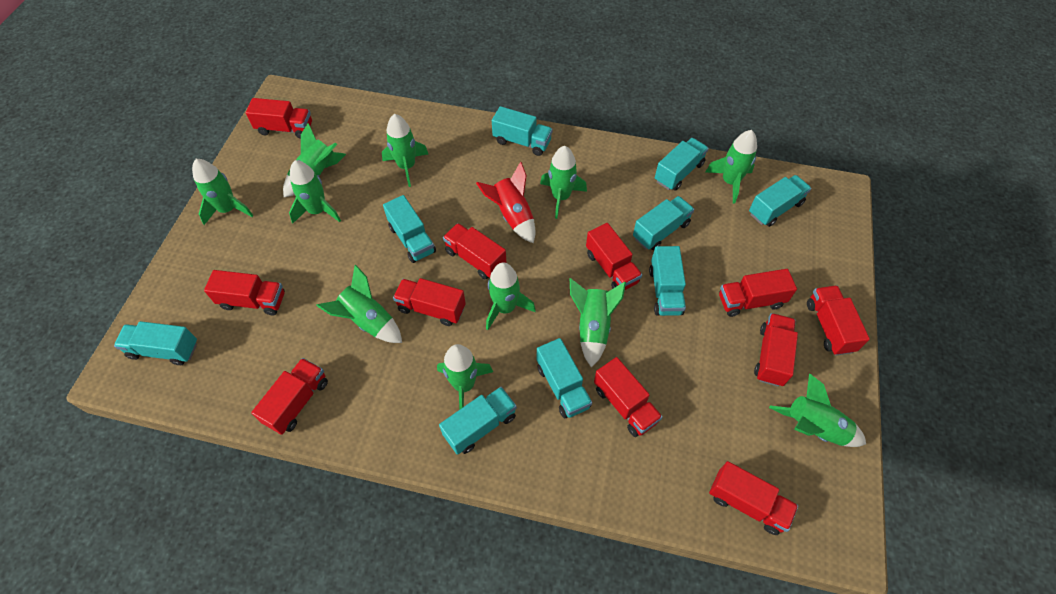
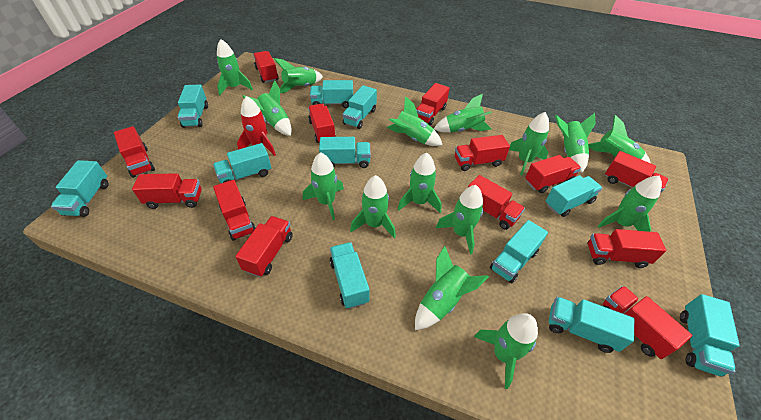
green rocket: [192,159,253,225] [283,123,346,197] [289,160,341,224] [316,265,402,343] [382,114,428,187] [437,344,493,409] [486,263,536,330] [540,146,587,219] [570,278,626,368] [705,130,757,203] [769,373,866,447] = 11 -> [217,39,253,95] [242,80,292,136] [274,58,323,93] [303,152,344,220] [350,175,396,238] [387,96,442,146] [398,153,442,213] [415,246,489,330] [434,94,492,133] [436,185,483,254] [474,313,538,389] [509,112,549,175] [555,113,596,173] [588,115,650,163] [598,176,662,232] = 15
red truck: [204,270,285,316] [246,98,312,139] [251,358,328,435] [393,278,466,326] [443,223,506,279] [586,223,642,290] [594,357,662,437] [709,461,798,535] [719,269,797,317] [754,313,798,386] [807,285,870,355] = 11 -> [114,126,155,178] [132,173,202,209] [213,180,256,241] [235,216,293,277] [253,51,279,83] [308,104,336,143] [416,83,450,125] [455,135,510,171] [468,175,525,230] [525,155,581,193] [587,229,667,268] [603,286,693,359] [605,151,669,193] = 13
turquoise truck: [114,321,197,365] [383,195,436,263] [439,387,517,455] [492,106,553,156] [536,338,592,418] [633,196,694,251] [649,246,686,316] [655,138,709,191] [749,175,812,227] = 9 -> [51,160,109,217] [177,84,208,128] [213,143,271,183] [310,80,353,108] [319,137,371,168] [330,242,369,309] [342,85,377,129] [490,220,548,283] [546,175,602,217] [549,297,634,353] [680,294,740,377] = 11

